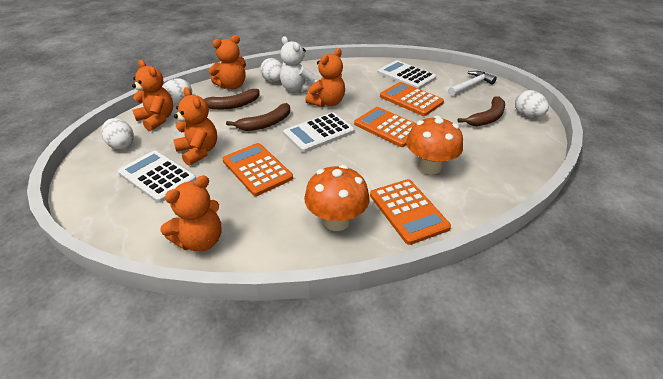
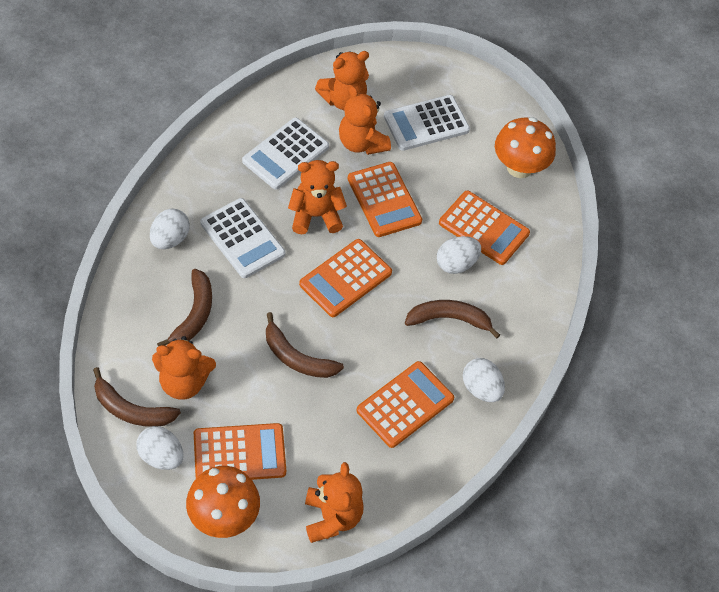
brown banana: [204,89,260,110] [226,103,290,131] [458,96,505,126] = 3 -> [93,367,181,427] [157,269,212,347] [266,312,344,378] [405,300,500,338] = 4
orange calculator: [222,143,293,196] [354,107,416,147] [370,179,451,245] [380,82,444,116] = 4 -> [194,423,286,480] [299,239,392,317] [348,162,422,237] [356,361,454,448] [439,191,530,265] = 5
white hammer: [448,71,497,96] = 1 -> none = 0
white teddy bear: [280,36,317,93] = 1 -> none = 0

